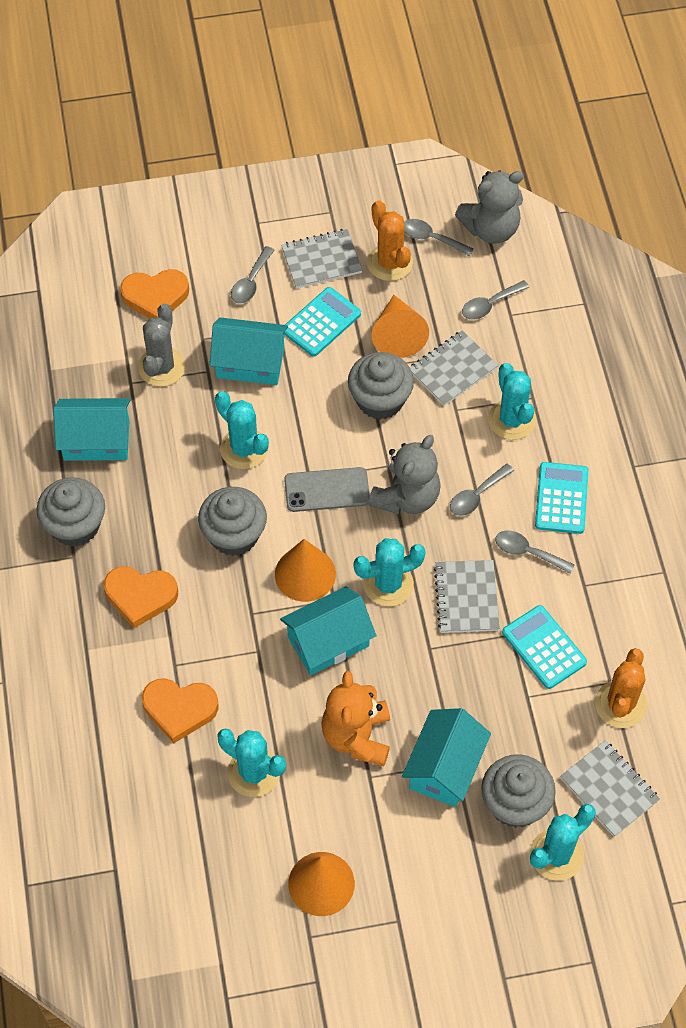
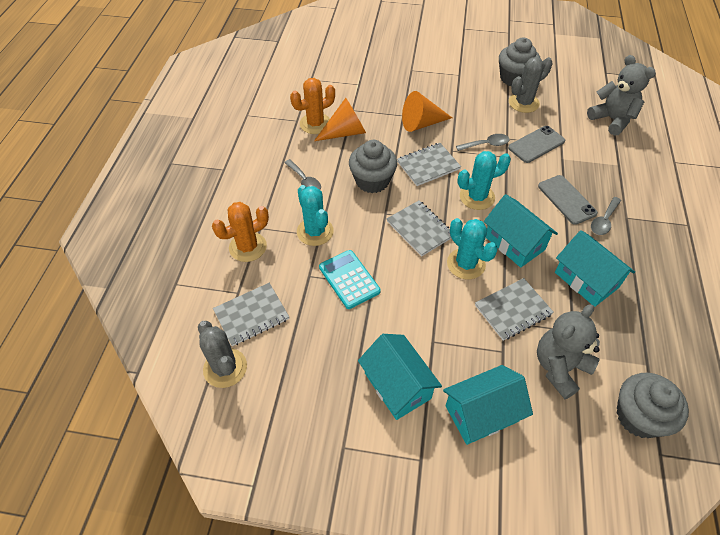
grey cactus: [138,304,186,387] = 1 -> [198,321,247,388] [509,57,553,113] = 2
grey cupcake: [36,477,105,547] [198,487,267,556] [348,352,414,420] [481,754,556,828] = 4 -> [349,140,397,193] [499,38,540,86] [617,373,689,438] = 3
grey phone: [284,467,370,512] = 1 -> [508,126,565,163] [538,175,598,225] = 2
grey spoon: [231,246,275,304] [404,219,473,256] [450,464,514,516] [462,280,529,320] [495,530,575,574] = 5 -> [284,159,321,190] [456,134,510,151] [591,197,621,235] = 3
orange cone: [275,539,336,602] [288,852,355,916] [372,295,429,358] = 3 -> [314,98,366,141] [402,91,452,132] = 2
orange heart: [104,566,178,628] [120,269,189,319] [142,678,218,744] = 3 -> none = 0
orange teddy bear: [321,671,390,766] = 1 -> none = 0
turquoise cactus: [215,391,269,469] [218,728,286,797] [354,538,426,606] [488,363,536,440] [530,804,596,881] = 5 -> [297,185,334,246] [447,218,498,279] [457,151,511,210] = 3
turquoise calculator: [284,287,361,356] [502,605,587,689] [535,462,589,534] = 3 -> [319,250,381,309] = 1

